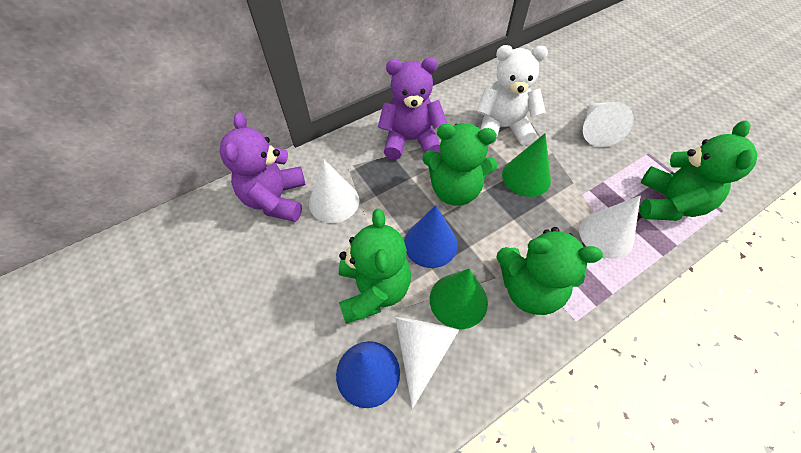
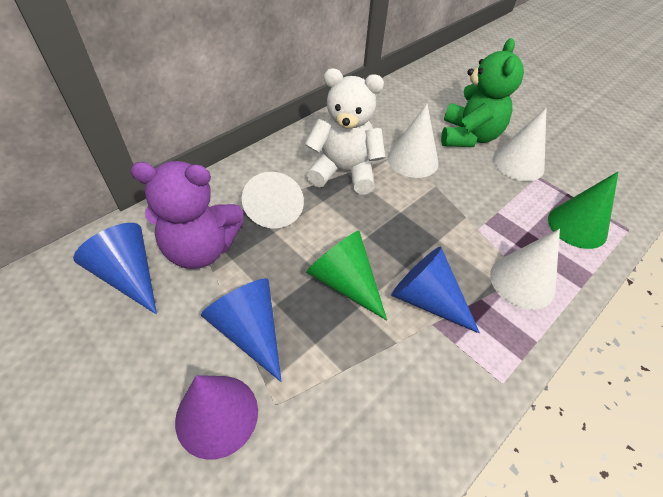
blue cone: [336,341,400,408] [404,205,458,268] = 2 -> [73,223,157,314] [201,278,282,382] [391,246,480,334] = 3
green teddy bear: [339,209,411,324] [423,123,497,206] [496,227,603,315] [640,121,757,221] = 4 -> [441,38,524,147] = 1
purple cone: none = 0 -> [175,375,258,460] = 1
purple teddy bear: [220,112,305,222] [378,58,447,160] = 2 -> [131,161,243,269] = 1

